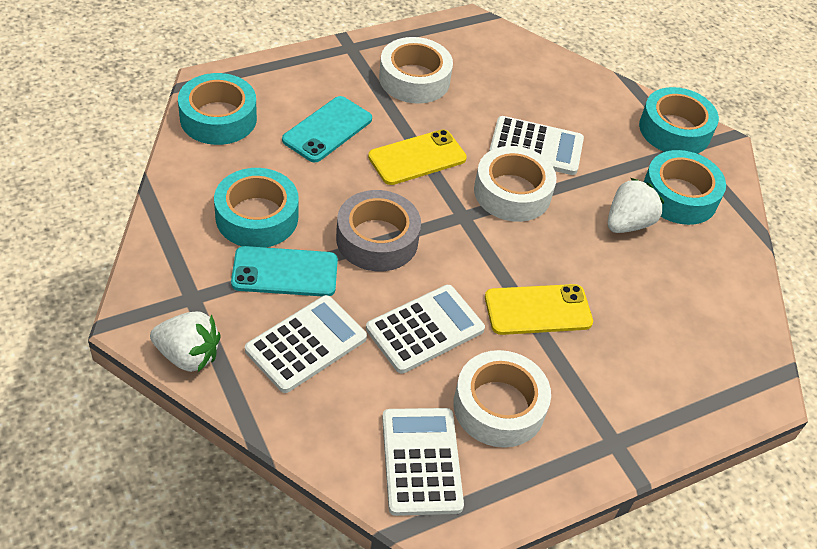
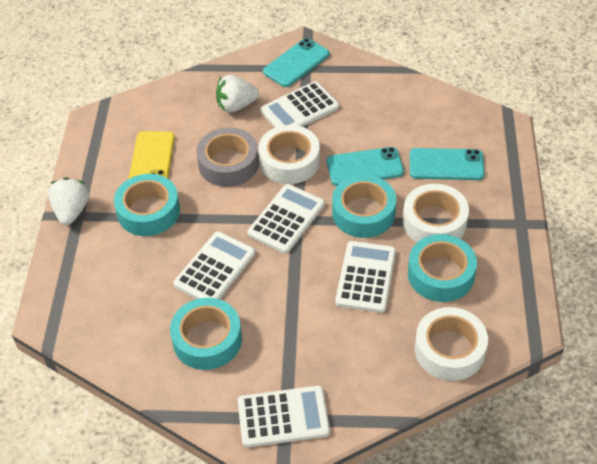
turquoise phone: [231,246,338,296] [282,96,372,162] = 2 -> [263,38,330,87] [327,147,404,186] [410,148,485,180] = 3
white calculator: [245,295,367,393] [366,285,485,374] [382,408,464,516] [489,116,584,175] = 4 -> [173,231,255,299] [238,386,330,447] [248,184,325,254] [261,81,339,128] [335,241,396,313] = 5
yellow phone: [368,129,467,185] [485,284,593,335] = 2 -> [129,131,174,179] = 1

